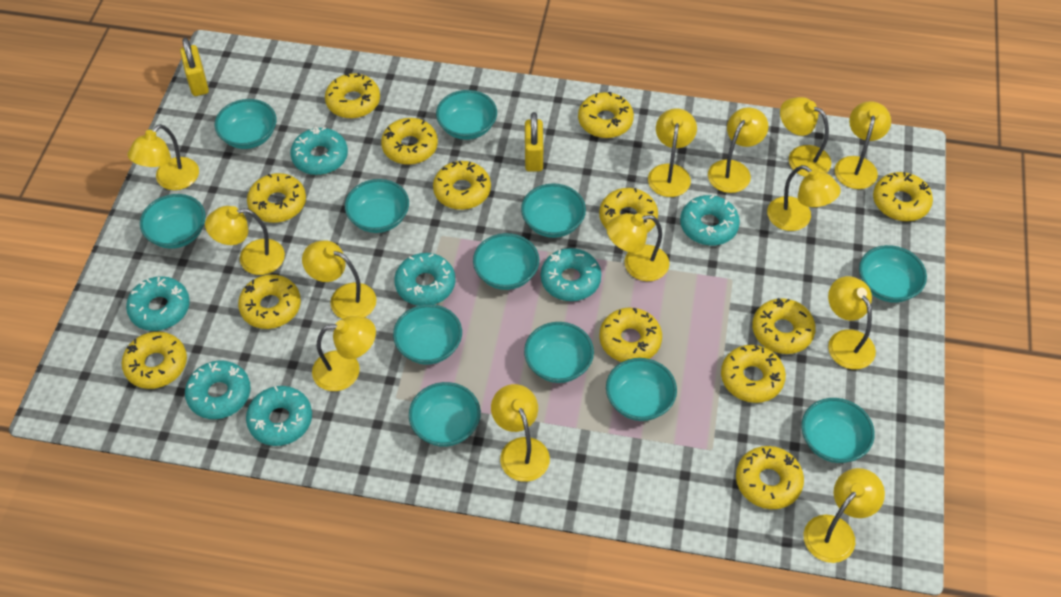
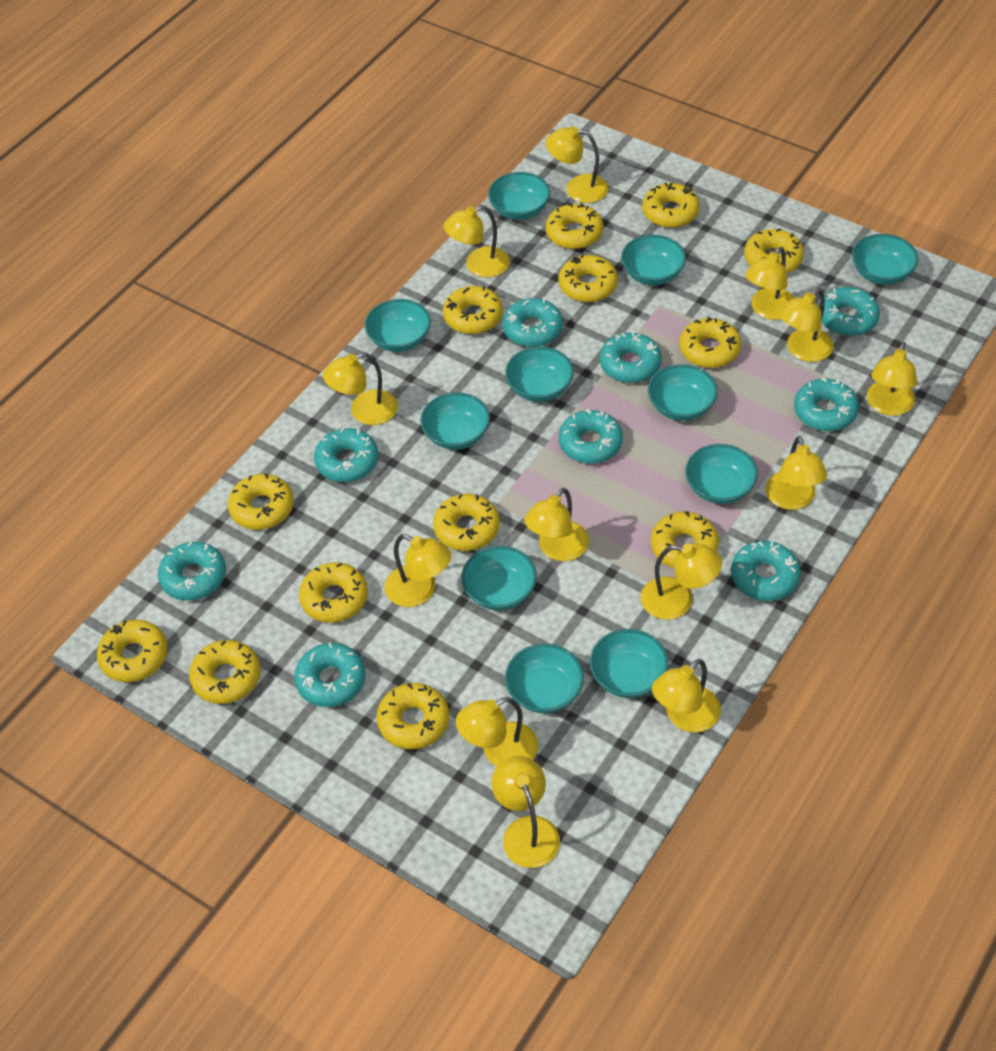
turquoise bowl: [140,194,206,249] [215,99,276,149] [345,179,409,233] [393,304,462,364] [409,382,481,447] [436,90,497,140] [473,233,539,290] [521,184,586,238] [524,322,594,383] [606,358,677,421] [801,398,875,463] [859,245,927,303] = 12 -> [365,299,431,352] [420,392,490,450] [461,546,537,610] [488,172,550,220] [505,347,574,402] [505,644,584,713] [590,629,669,698] [621,235,686,285] [648,364,718,421] [685,444,758,504] [852,234,918,285] = 11
turquoise donut: [126,276,190,331] [185,360,251,419] [246,386,312,446] [290,127,348,175] [394,253,456,306] [541,248,601,301] [680,195,740,246] = 7 -> [158,542,226,601] [294,643,366,707] [314,428,378,482] [502,298,563,347] [559,409,623,464] [600,332,662,383] [731,541,801,601] [794,378,859,431] [819,287,880,336] = 9
yellow padlock: [180,38,209,96] [525,112,543,172] = 2 -> none = 0

